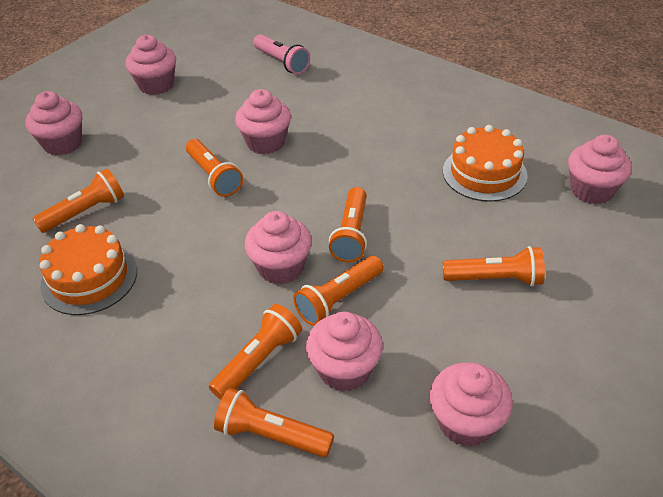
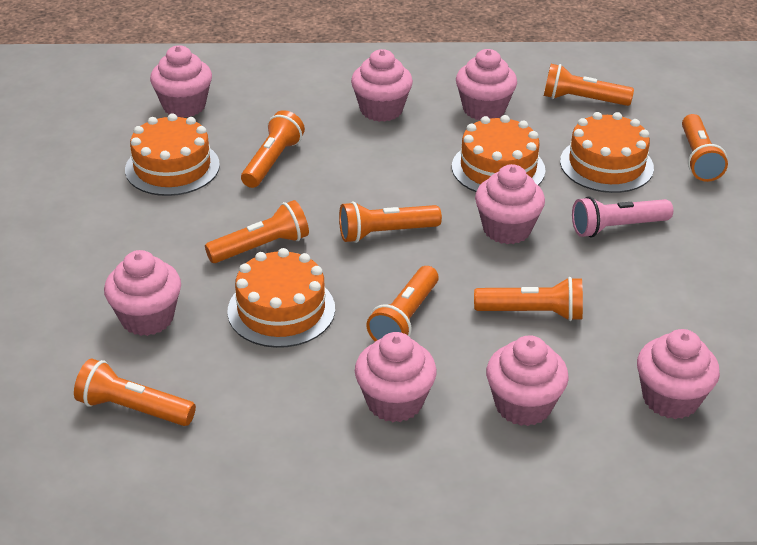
orange cake: [39,224,137,315] [443,125,528,202] = 2 -> [125,113,220,196] [227,248,335,348] [452,115,545,192] [560,112,654,193] = 4
orange flashlight: [32,169,124,233] [186,139,243,197] [209,304,302,400] [214,388,334,457] [293,256,384,326] [329,187,367,262] [443,246,545,286] = 7 -> [74,359,196,426] [205,200,309,263] [241,110,305,188] [339,201,442,243] [366,266,439,342] [474,277,583,321] [544,64,634,106] [682,114,728,182] = 8
pink cupcake: [25,91,82,156] [125,35,176,95] [235,89,291,154] [245,211,312,285] [306,312,383,392] [430,362,513,447] [568,135,632,205] = 7 -> [104,250,181,336] [150,45,212,118] [351,49,413,122] [355,332,437,422] [456,49,517,120] [475,164,545,244] [486,335,569,426] [637,329,720,419] = 8

